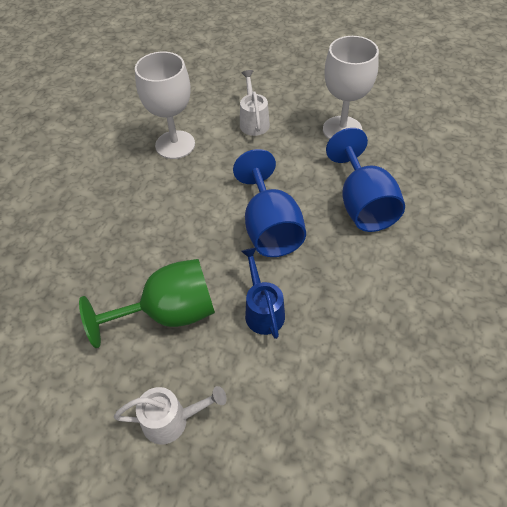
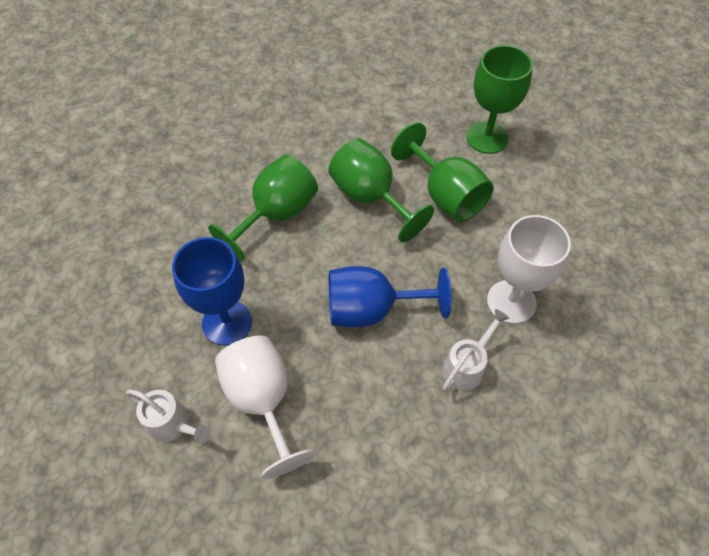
blue watering can: [241,247,285,339] = 1 -> none = 0
green goblet: [79,259,215,348] = 1 -> [208,155,318,261] [329,138,434,242] [391,123,494,222] [467,45,533,154] = 4

